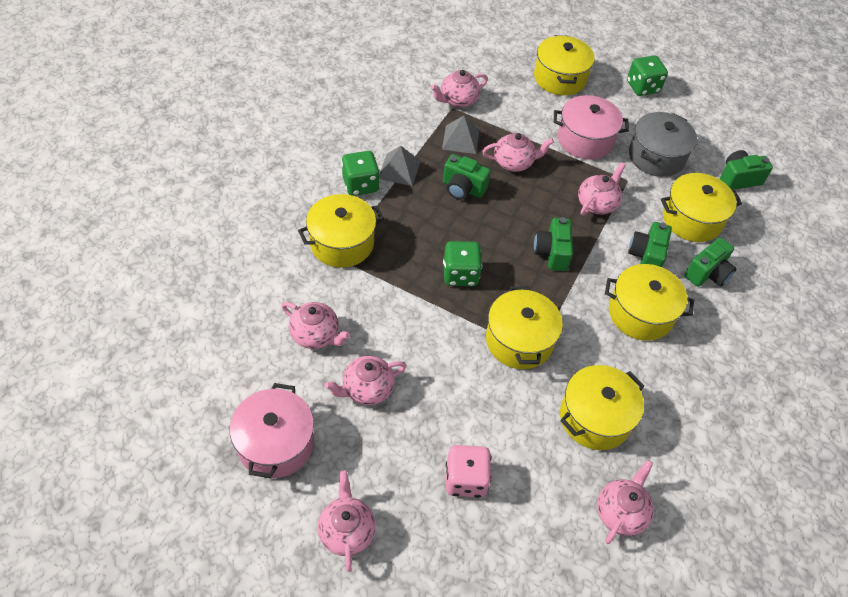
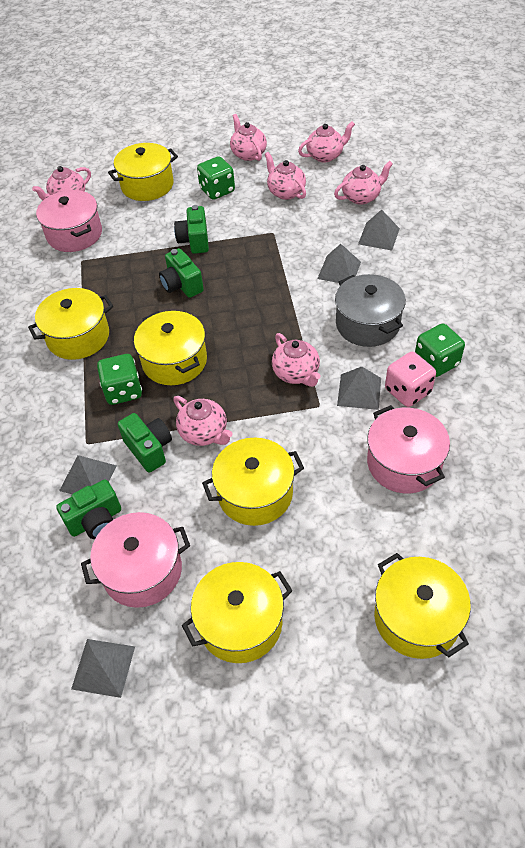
green camera: [443,154,491,200] [534,217,573,271] [628,222,672,267] [684,237,736,287] [720,150,773,190] = 5 -> [56,479,121,539] [118,413,172,473] [159,248,204,298] [174,205,209,254] = 4
grey pyramid: [379,146,421,186] [442,116,479,154] = 2 -> [59,455,117,494] [71,639,135,698] [317,244,361,283] [337,367,381,410] [358,210,400,250] = 5
pink pot: [230,383,314,478] [554,95,629,159] = 2 -> [36,190,102,252] [81,512,190,608] [367,405,450,493] = 3

